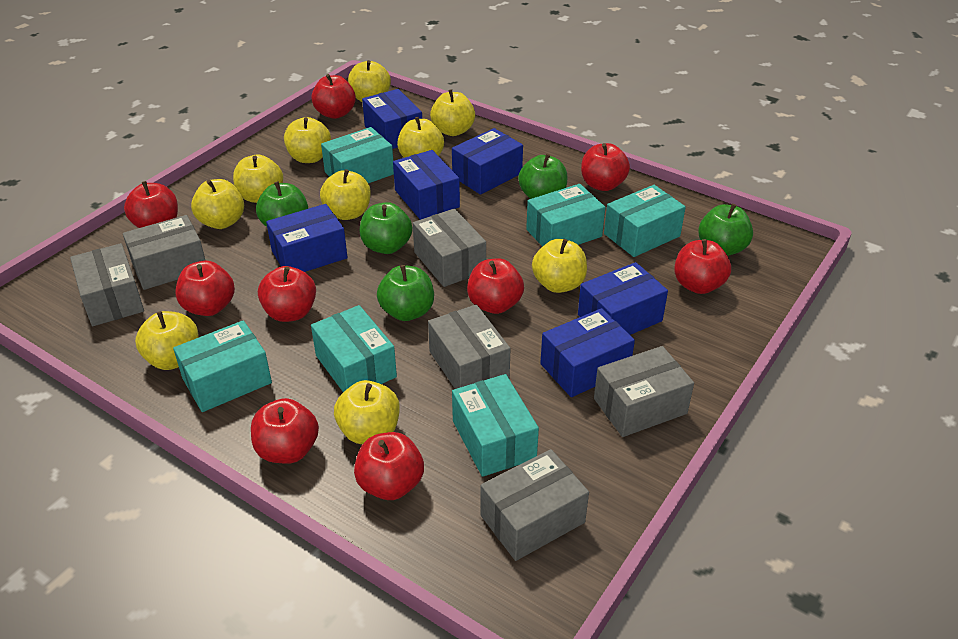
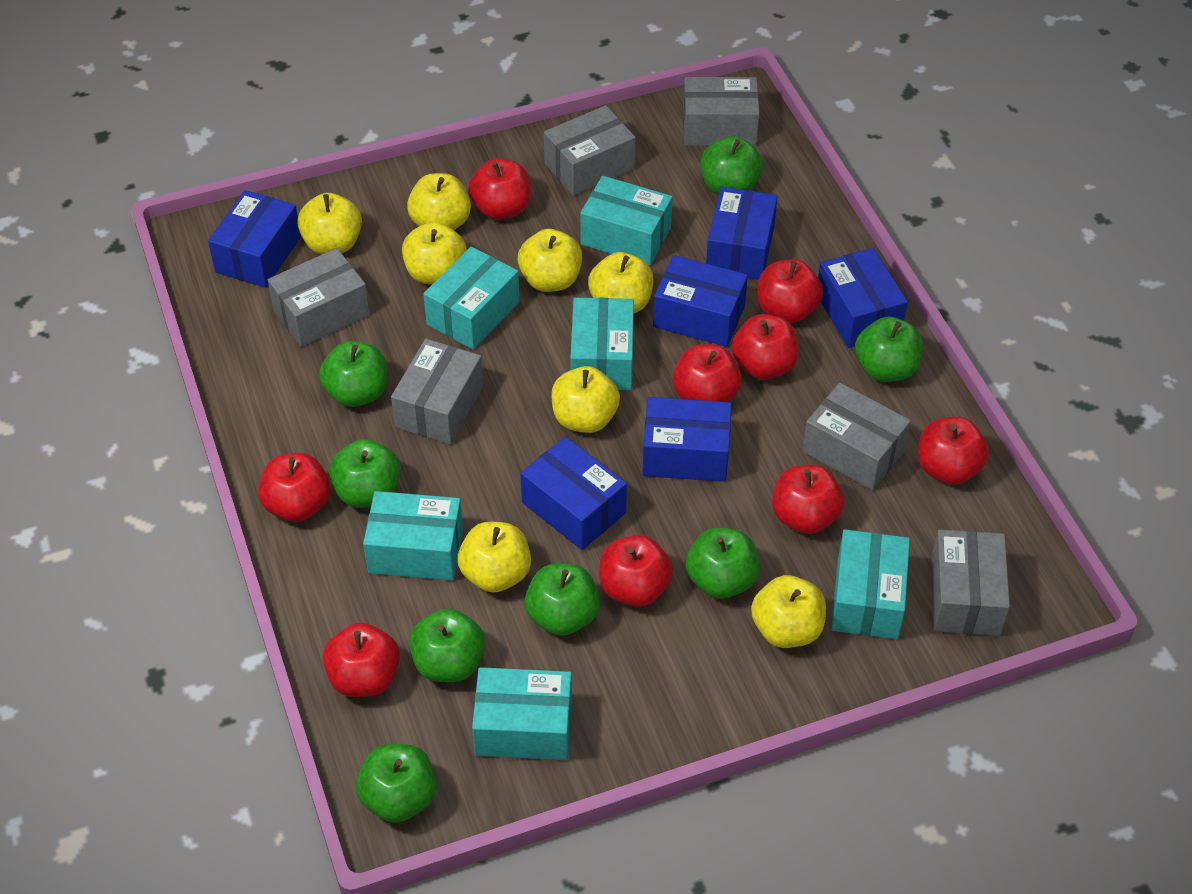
green apple: [256,181,308,227] [360,202,412,254] [377,265,434,321] [518,154,567,199] [699,204,753,256] = 5 -> [319,341,387,407] [329,439,401,508] [356,744,437,823] [409,608,486,682] [525,563,600,636] [686,527,760,599] [701,136,763,195] [855,317,923,382] = 8
yellow apple: [135,311,199,370] [191,179,244,229] [233,155,283,203] [284,117,331,163] [320,169,371,220] [334,380,400,444] [348,60,391,102] [397,117,444,158] [430,89,475,136] [532,239,587,293] = 10 -> [297,193,362,254] [402,222,467,284] [407,173,471,230] [458,522,531,593] [518,229,582,292] [551,366,620,433] [588,252,653,313] [751,575,826,648] = 8

